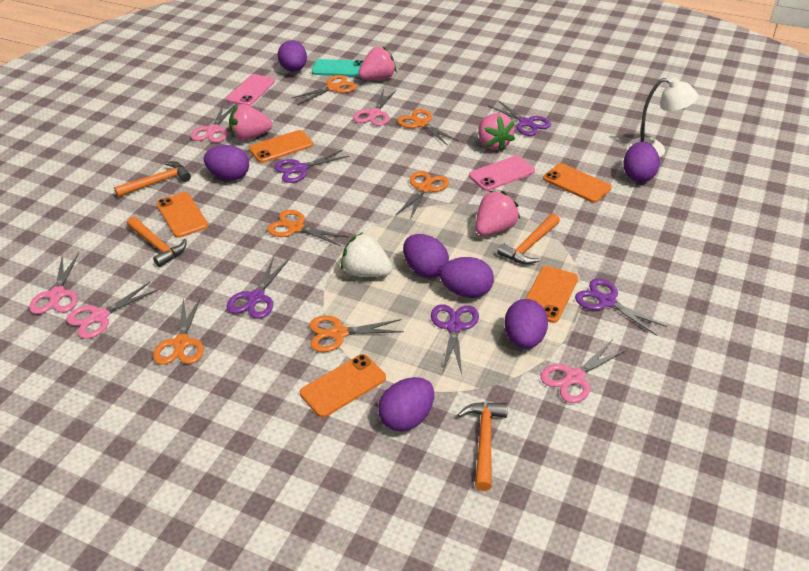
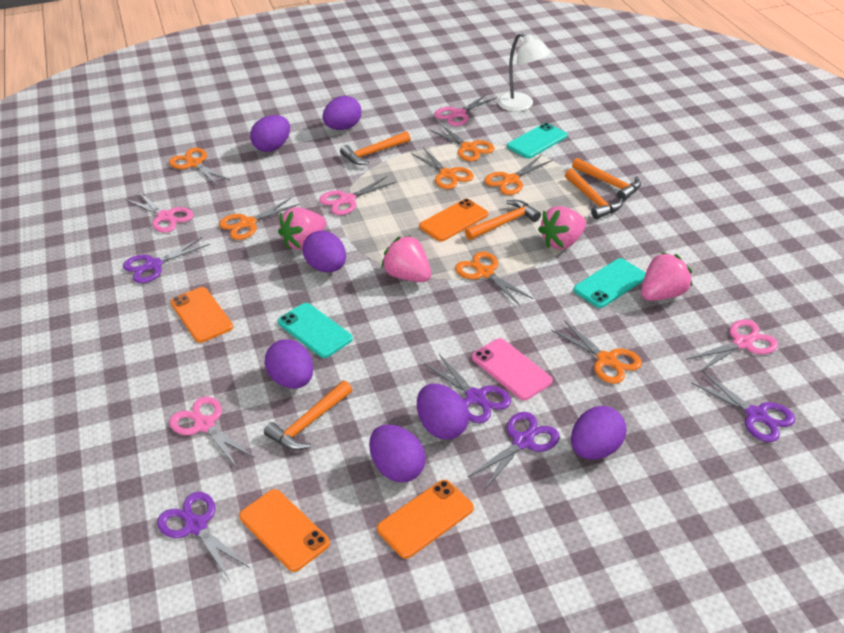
orange hammer: [114,161,191,197] [127,217,187,267] [457,402,508,491] [497,213,560,264] = 4 -> [264,381,352,451] [340,131,410,165] [465,200,541,240] [565,169,623,219] [572,158,641,201] = 5
orange phone: [156,192,208,238] [249,130,313,163] [300,354,386,418] [525,266,578,323] [543,163,612,203] = 5 -> [170,287,233,343] [239,489,330,572] [377,480,474,559] [419,199,488,241] = 4
orange scissors: [153,297,204,365] [267,210,348,246] [292,75,357,105] [309,315,404,352] [395,171,449,220] [397,109,458,146] = 6 -> [169,148,231,186] [219,198,299,240] [411,148,474,189] [429,124,494,161] [455,252,533,306] [484,155,552,195] [551,320,642,384] = 7
pink phone: [226,74,275,106] [469,155,535,191] = 2 -> [472,338,553,401] = 1
turquoise phone: [312,59,363,77] = 1 -> [278,303,353,358] [507,123,567,158] [573,258,646,308] = 3
white strawberry: [341,232,393,277] = 1 -> none = 0

